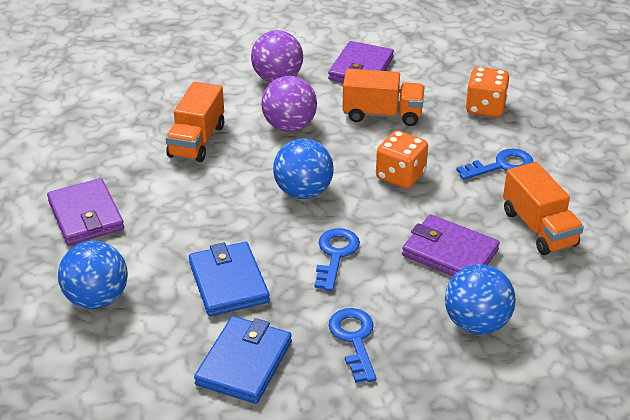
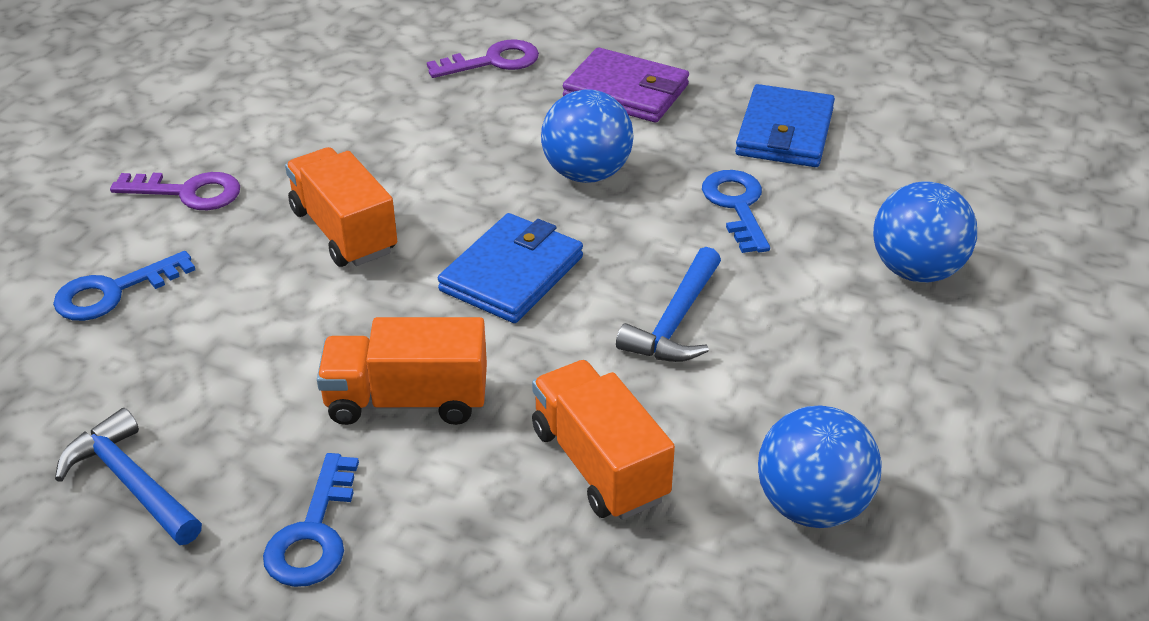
blue hammer: none = 0 -> [55,408,202,545] [616,247,721,362] = 2
orange dice: [376,130,428,189] [465,67,509,117] = 2 -> none = 0
purple ball: [251,30,303,82] [261,76,317,132] = 2 -> none = 0
purple key: none = 0 -> [110,172,240,210] [427,39,539,78] = 2
purple wallet: [47,178,124,245] [328,41,394,83] [402,214,500,276] = 3 -> [563,47,689,123] = 1

